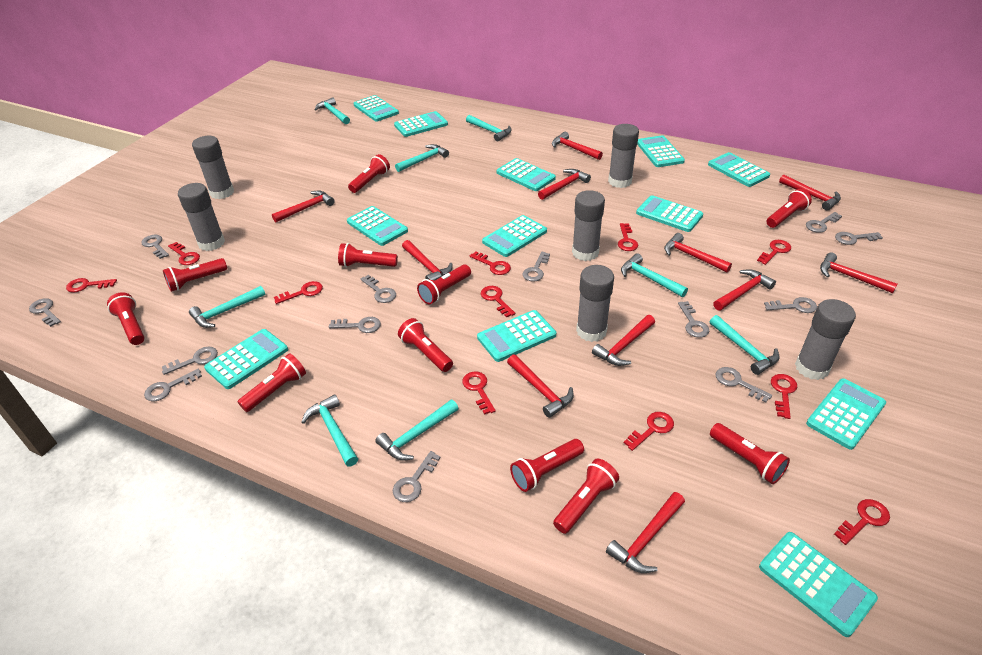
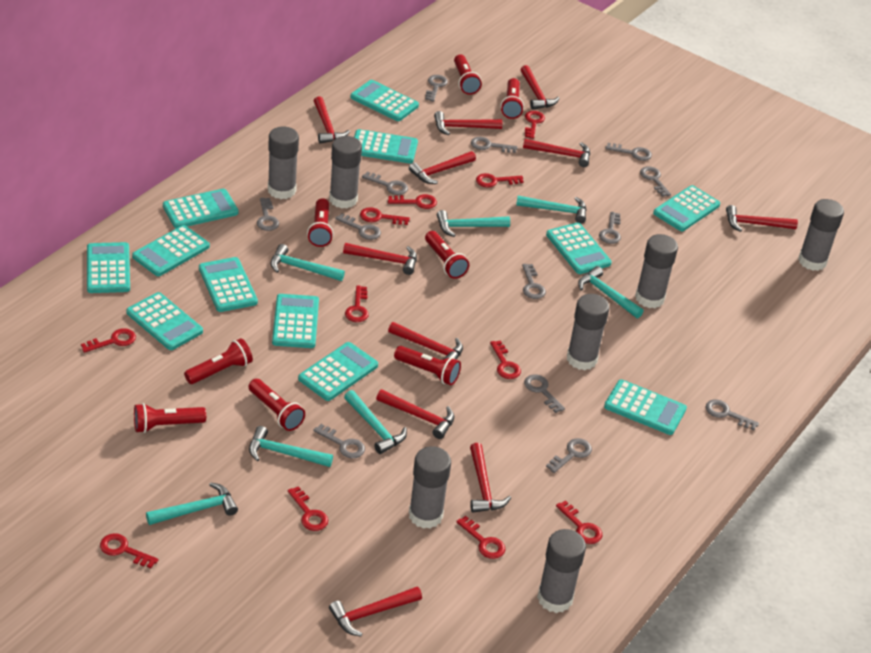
grey glue stick: [178,183,225,251] [192,136,234,199] [572,190,605,261] [576,265,614,342] [608,124,639,188] [795,299,856,380] = 6 -> [268,127,299,199] [329,136,362,209] [409,446,451,529] [537,529,586,613] [567,294,609,370] [635,234,678,308] [798,199,844,271] = 7
red flashlight: [107,292,145,345] [163,258,227,292] [238,353,306,412] [338,243,398,267] [348,154,390,193] [398,318,453,372] [417,264,471,304] [510,439,584,492] [553,459,619,534] [710,423,790,484] [766,189,812,228] = 11 -> [134,403,206,433] [184,338,253,384] [249,379,305,431] [307,198,333,247] [394,346,461,385] [425,231,469,279] [454,54,482,95] [501,78,524,119] = 8
turquoise hammer: [189,286,266,328] [302,394,358,467] [315,97,350,124] [375,400,459,461] [395,144,449,172] [466,115,512,141] [621,253,688,297] [710,315,780,375] = 8 -> [146,482,238,525] [249,426,333,467] [271,244,345,281] [344,390,407,454] [437,210,510,237] [516,196,587,224] [578,266,644,318] = 7

